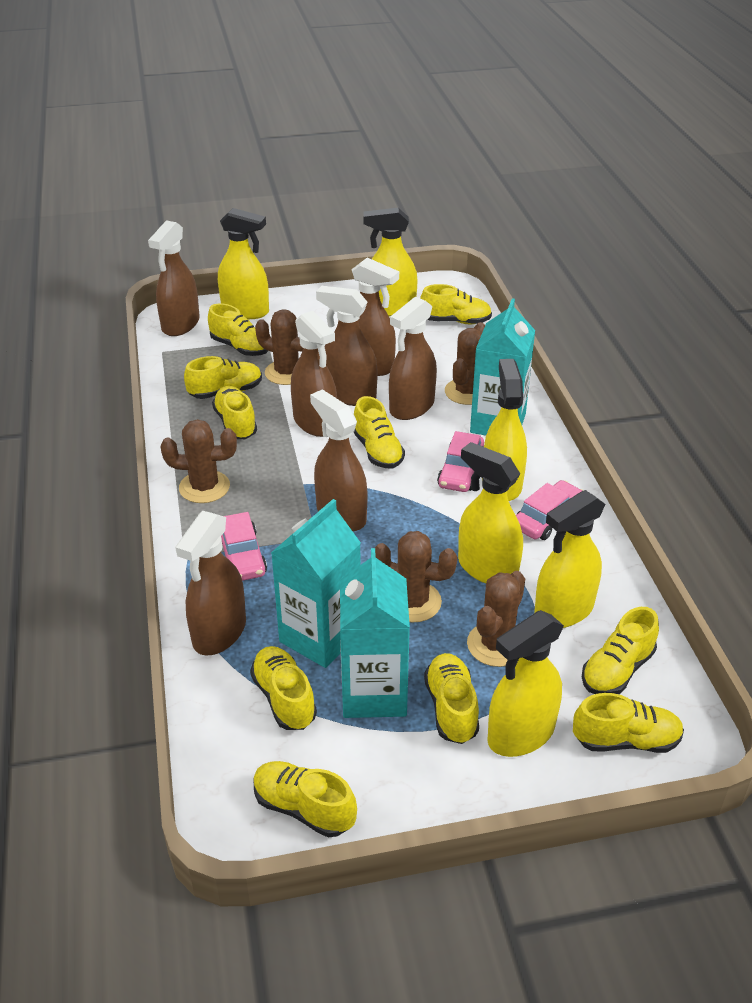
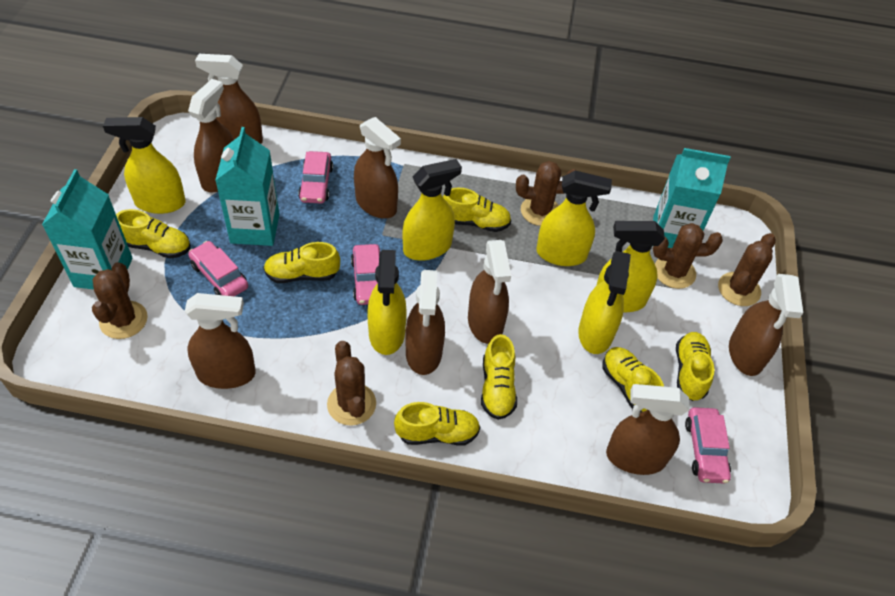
brown spray bottle: [148,220,200,336] [175,511,246,655] [291,311,337,437] [310,390,367,531] [316,286,378,406] [351,258,399,376] [389,297,437,420] = 7 -> [185,293,256,389] [188,79,234,192] [195,54,263,144] [354,117,401,218] [405,270,445,375] [468,240,511,344] [606,384,690,475] [729,274,803,376] = 8
pink car: [221,512,267,581] [437,431,484,492] [516,480,584,540] = 3 -> [188,241,248,296] [298,151,333,203] [351,244,380,305] [685,407,731,484] = 4
yellow shoe: [184,356,262,399] [208,303,268,356] [212,386,257,439] [250,646,317,730] [253,761,357,837] [354,396,405,468] [420,284,492,324] [424,653,479,744] [573,693,684,753] [582,607,659,694] = 10 -> [116,209,191,258] [264,242,340,283] [394,402,480,446] [443,188,511,232] [481,334,517,420] [602,347,664,412] [676,332,714,401] = 7

